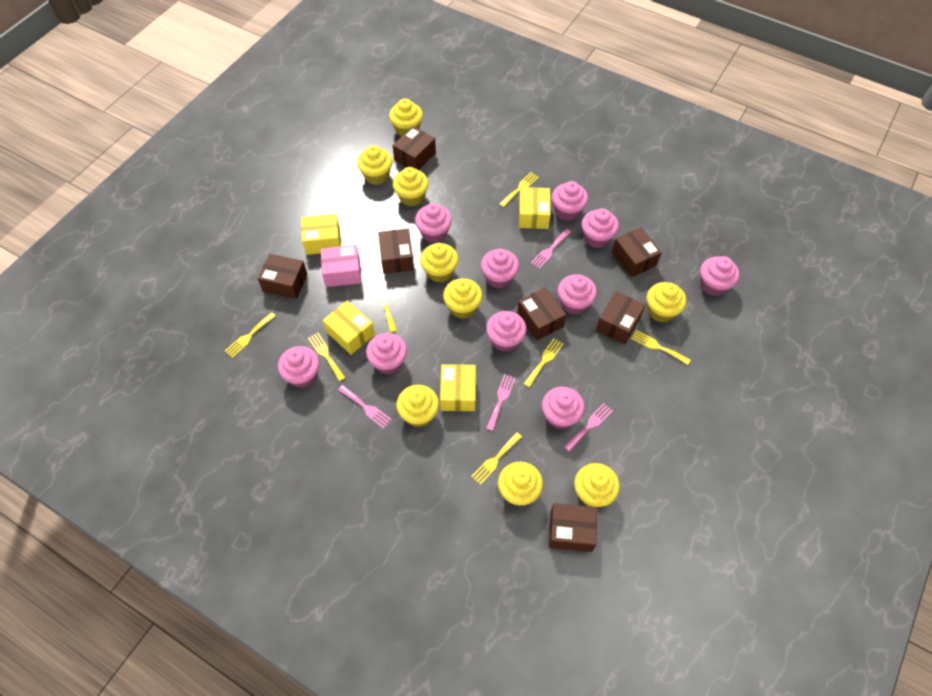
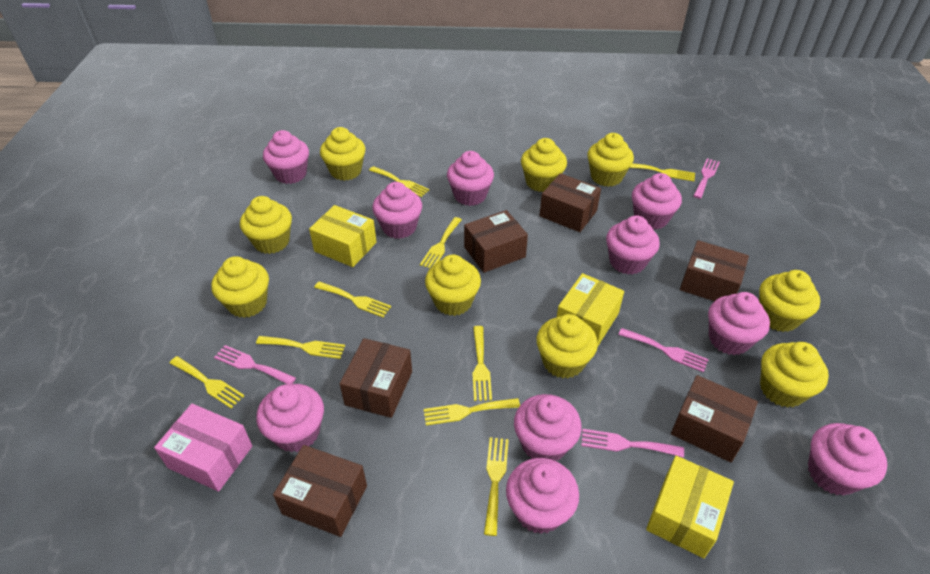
brown box: [258,254,308,299] [378,228,414,274] [393,126,436,170] [517,287,566,340] [549,503,597,552] [596,291,645,344] [612,227,662,277] = 7 -> [273,445,367,537] [340,338,412,418] [464,210,528,273] [539,173,601,232] [671,375,758,462] [680,240,749,301] = 6
yellow box: [301,214,341,255] [323,300,375,355] [440,364,476,411] [519,187,551,229] = 4 -> [309,205,377,267] [557,273,624,346] [646,456,734,558] = 3
yellow fork: [225,312,276,358] [308,332,346,381] [374,283,397,332] [471,432,522,485] [499,172,539,207] [524,338,563,387] [631,330,691,365] = 7 -> [169,356,244,409] [256,336,345,359] [314,281,391,317] [369,166,429,197] [420,217,462,268] [424,398,520,425] [472,326,492,401] [484,437,509,536] [630,163,695,181] = 9

